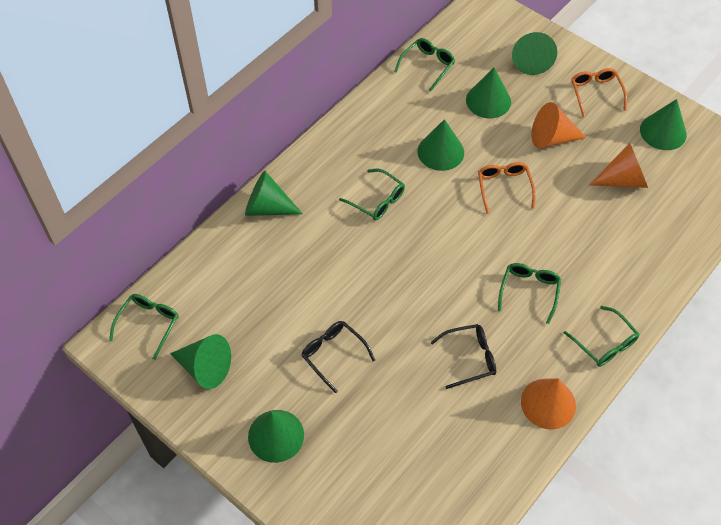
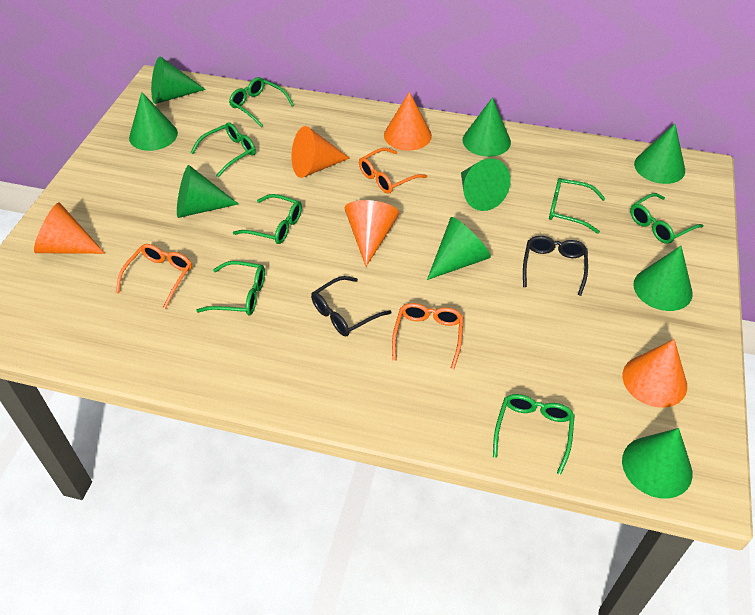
green cone: [170,334,231,389] [245,171,303,216] [248,410,304,463] [418,119,464,171] [466,68,511,118] [512,32,557,75] [640,99,687,150] = 7 -> [129,92,178,151] [151,57,206,104] [177,165,239,218] [427,217,491,280] [461,158,511,211] [462,97,511,157] [622,428,693,499] [634,124,685,184] [634,246,693,311] = 9
green glasses: [109,294,179,360] [339,169,405,221] [394,38,455,92] [498,263,561,324] [564,306,639,367] = 5 -> [190,122,256,177] [196,261,265,315] [229,77,294,127] [233,194,302,244] [493,394,575,475] [549,178,606,234] [630,193,703,244] = 7
orange cone: [521,378,576,430] [532,102,587,148] [590,143,648,188] = 3 -> [34,202,105,254] [291,126,350,178] [345,200,399,266] [384,92,432,151] [622,339,687,407] = 5
orange glasses: [478,162,536,214] [571,68,627,117] = 2 -> [116,244,192,309] [359,148,427,194] [392,303,463,369] = 3

